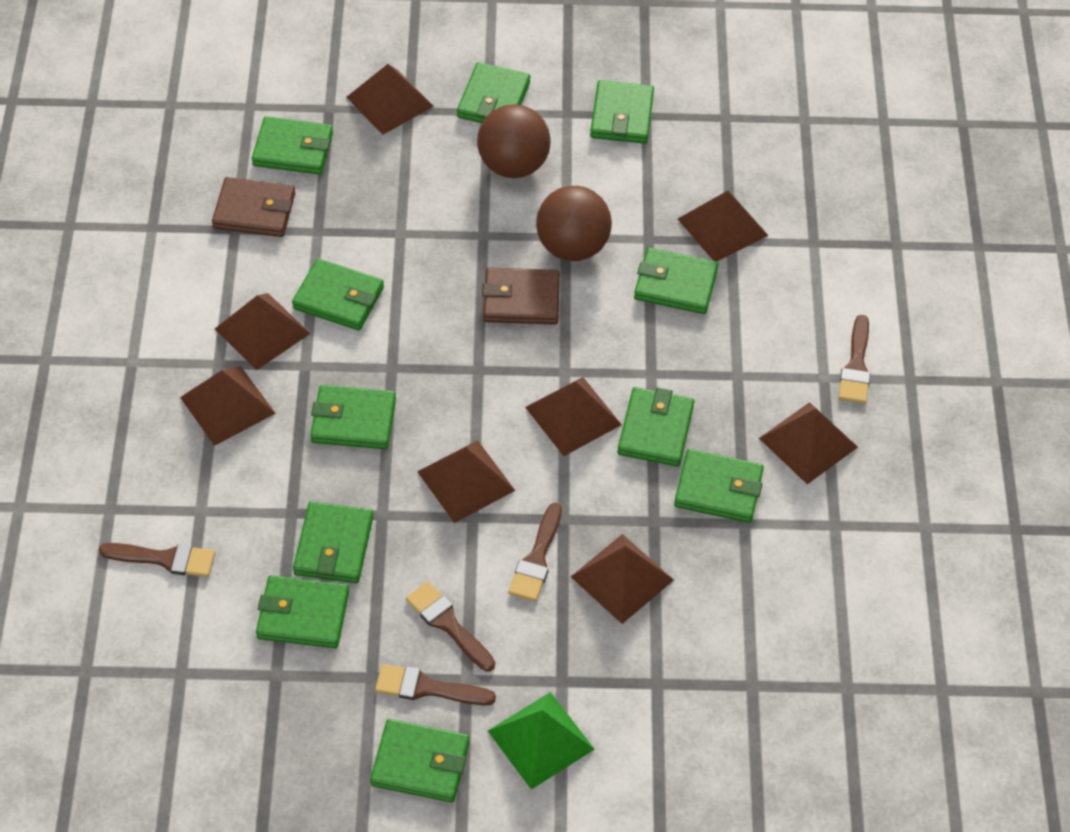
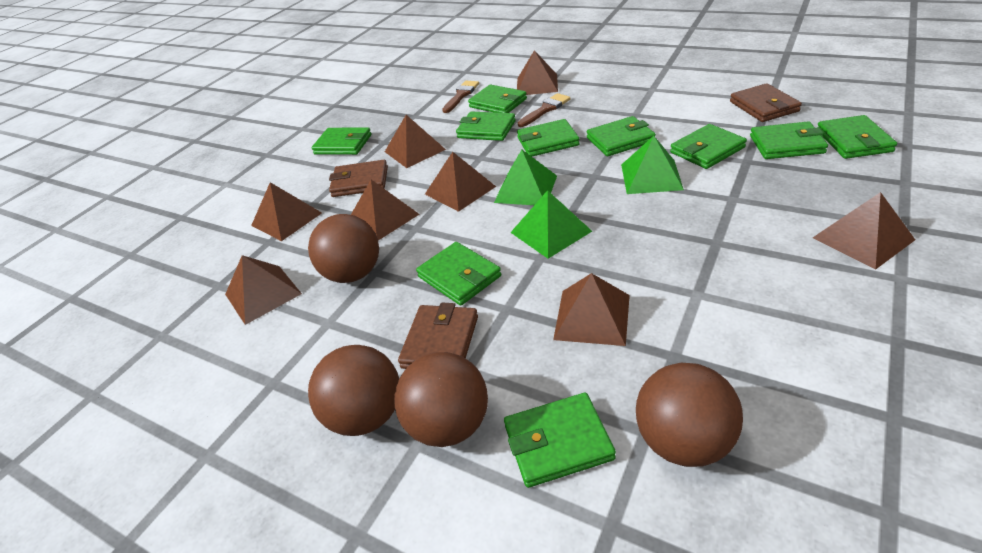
brown ball: [477,104,551,178] [536,186,612,261] = 2 -> [308,214,379,283] [308,345,399,436] [394,352,488,447] [636,363,743,467] = 4
brown brush: [99,543,215,577] [375,664,496,705] [406,581,495,671] [508,503,562,602] [838,315,871,404] = 5 -> [442,81,479,113] [518,93,571,127] = 2
brown wallet: [212,177,295,237] [482,267,560,325] = 2 -> [329,160,388,197] [398,303,478,369] [730,83,802,122] = 3
green pyramid: [488,692,595,789] = 1 -> [494,150,557,205] [510,190,592,259] [621,136,684,194] = 3
green wallet: [252,116,333,175] [256,575,349,648] [292,258,384,330] [293,501,373,583] [310,385,396,449] [370,719,469,803] [457,62,530,123] [590,80,654,144] [617,387,694,467] [634,247,719,314] [674,449,764,523] = 11 -> [312,127,372,155] [416,242,501,306] [456,111,516,141] [468,85,527,113] [504,393,616,488] [517,119,580,156] [587,116,656,156] [670,124,747,169] [750,121,828,159] [817,115,897,159] = 10

